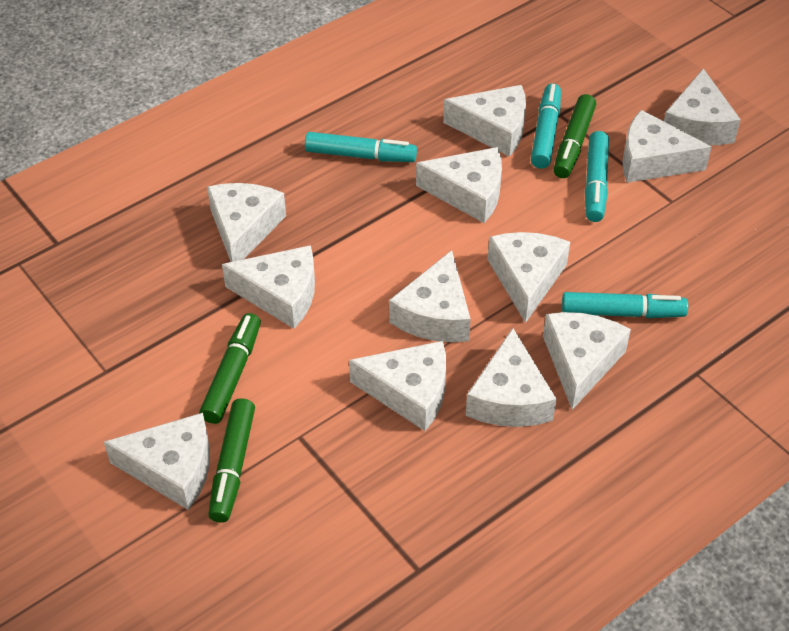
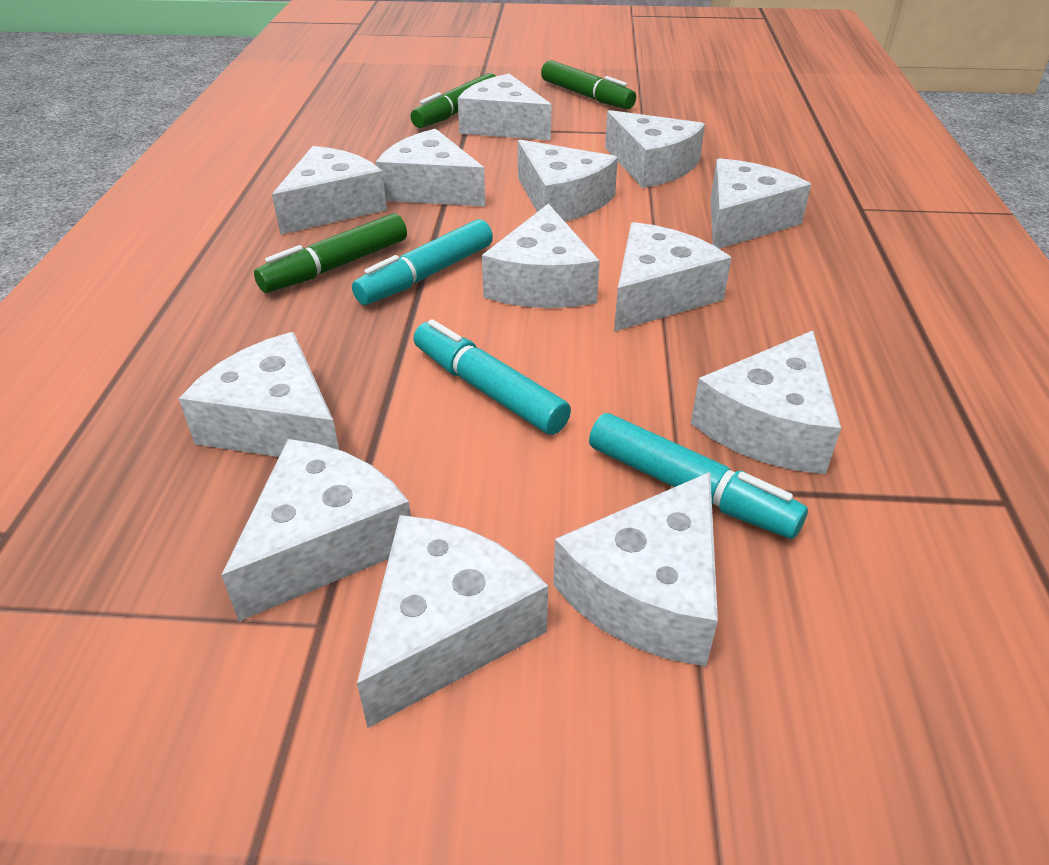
turquoise marker: [305,132,417,162] [531,83,561,169] [562,292,688,318] [585,131,609,222] = 4 -> [352,219,493,305] [413,319,571,435] [589,413,808,539] = 3
white cheese: [104,413,210,510] [207,183,286,262] [222,245,315,329] [349,341,446,431] [389,250,471,342] [416,147,502,223] [443,85,526,157] [466,328,557,427] [487,232,570,323] [543,312,631,410] [622,110,712,183] [664,68,741,145] = 12 -> [179,332,339,457] [221,439,411,621] [272,146,387,235] [357,515,548,728] [376,129,486,207] [458,74,552,140] [482,204,600,308] [518,140,618,222] [553,472,718,667] [605,110,705,188] [614,222,732,332] [691,331,841,474] [711,158,811,249] = 13

